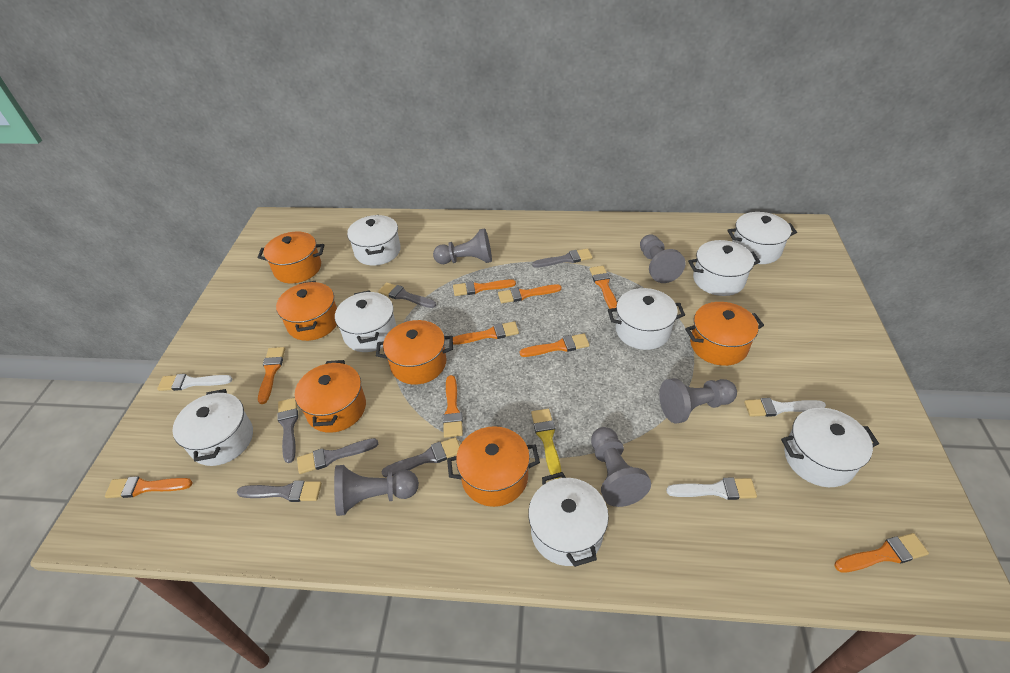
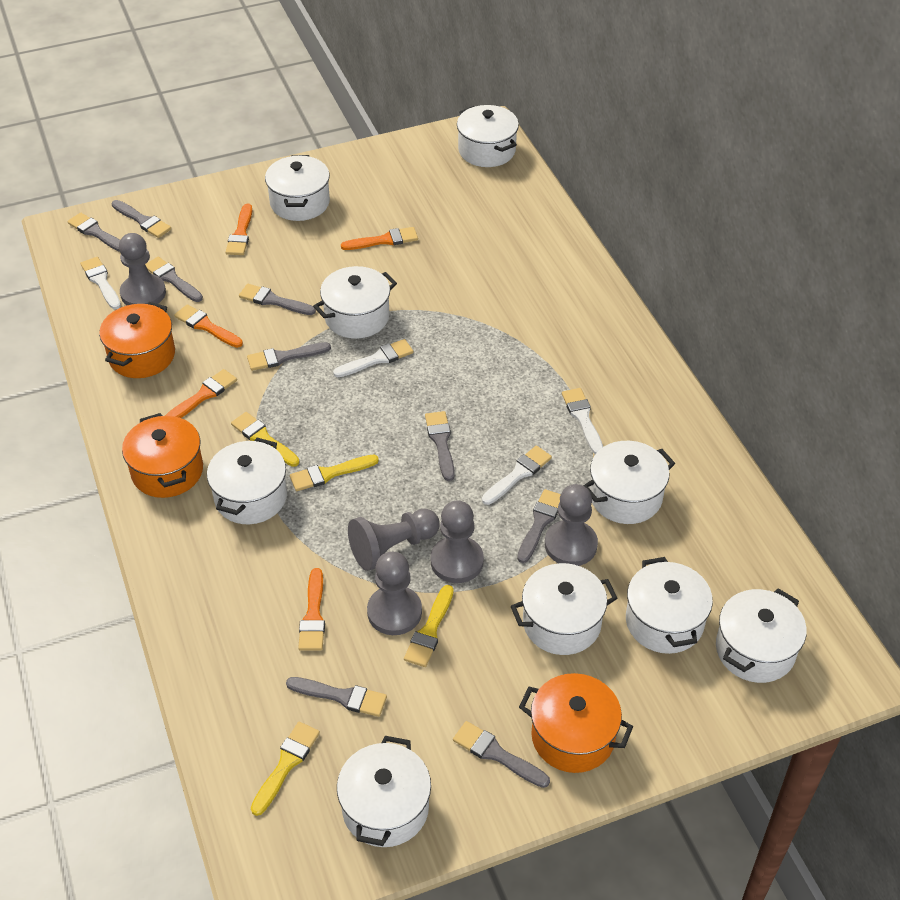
grey brush: [237,480,322,502] [277,398,298,463] [297,438,378,474] [378,282,436,308] [381,437,460,478] [532,249,592,268] = 6 -> [67,213,120,252] [112,200,171,238] [145,257,203,302] [239,284,316,315] [247,342,331,371] [286,677,387,717] [425,411,455,481] [453,721,550,788] [517,489,561,563] = 9
orange brush: [105,476,193,498] [258,347,285,404] [443,375,463,438] [453,279,516,296] [453,321,519,345] [498,284,562,303] [520,334,590,357] [589,266,617,309] [834,533,929,572] = 9 -> [165,369,237,418] [174,304,243,348] [226,204,252,255] [298,568,325,651] [341,227,418,250] = 5
orange pot: [258,232,324,283] [276,281,337,341] [295,360,366,433] [376,320,453,385] [447,426,540,507] [685,302,764,366] = 6 -> [99,302,175,378] [122,413,203,498] [519,673,633,773] = 3
white brush: [157,374,232,391] [666,478,757,500] [744,398,826,417] = 3 -> [80,257,121,309] [333,339,413,377] [482,446,552,505] [562,388,603,454] = 4
white pot: [172,389,253,466] [335,290,396,352] [347,215,401,266] [528,472,609,567] [608,288,685,350] [688,240,760,296] [727,212,797,264] [781,408,879,487] = 8 -> [207,438,287,524] [265,155,330,221] [313,266,397,339] [337,736,431,847] [457,105,519,167] [511,563,618,655] [583,441,675,524] [626,557,713,654] [716,588,807,683] = 9
yellow brush: [531,409,561,479] = 1 -> [231,412,300,467] [251,722,320,816] [290,455,379,491] [404,585,454,667] = 4

